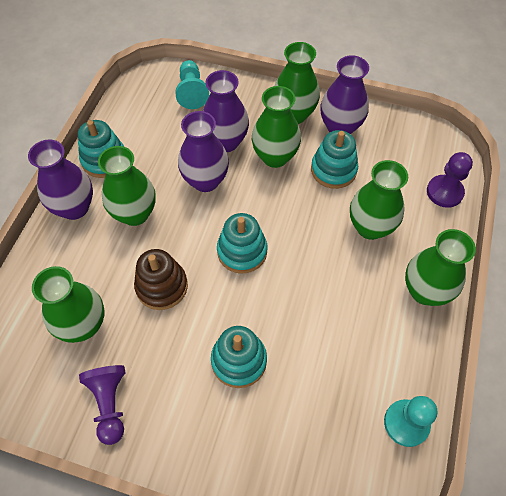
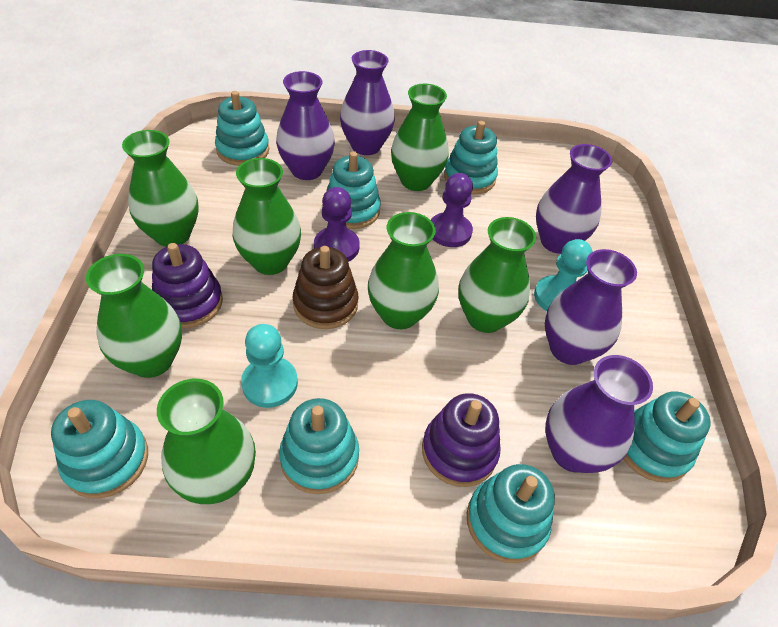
green vase: [32,266,104,343] [98,146,156,226] [252,86,301,168] [275,42,320,124] [350,160,408,240] [405,229,476,306] = 6 -> [86,254,182,378] [122,130,198,247] [157,379,256,504] [233,158,301,275] [368,212,439,329] [391,84,449,191] [459,217,536,333] = 7
purple stacking toy: none = 0 -> [152,243,223,328] [422,393,501,487] = 2
purple vase: [28,140,93,220] [178,111,229,192] [203,70,249,152] [320,55,369,134] = 4 -> [276,71,335,180] [340,50,395,155] [536,144,612,254] [545,249,637,365] [545,355,653,473] = 5
turquoise stacking toy: [78,120,124,178] [211,326,267,388] [217,213,267,274] [311,130,358,189] = 4 -> [51,400,148,499] [215,91,269,166] [279,398,359,494] [327,151,381,229] [444,121,498,195] [467,464,555,563] [623,391,711,482] = 7

